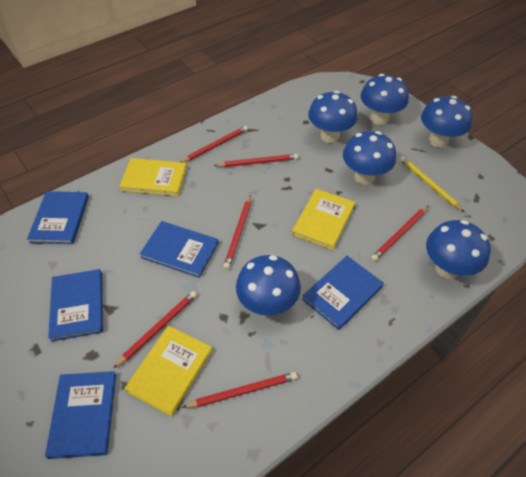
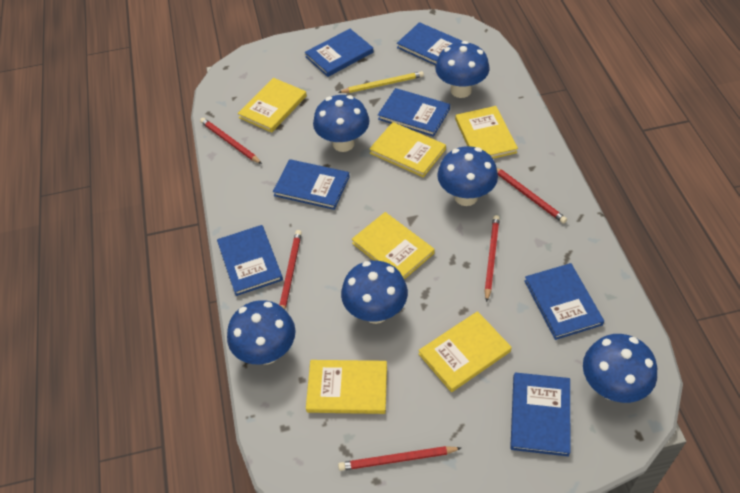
blue book: [27,191,89,244] [45,371,116,459] [48,269,103,342] [140,221,219,278] [302,256,384,330] = 5 -> [217,225,283,296] [273,159,350,210] [305,29,373,77] [378,88,450,137] [397,22,463,65] [510,372,571,457] [524,263,604,340] = 7
red pencil: [114,291,197,368] [181,126,248,163] [182,372,297,408] [214,154,298,167] [223,195,251,269] [371,205,429,261] = 6 -> [200,118,262,164] [279,230,302,309] [338,446,461,471] [484,215,500,302] [496,167,567,223] = 5
yellow book: [119,158,187,196] [125,326,212,417] [292,189,355,250] = 3 -> [238,78,307,133] [306,360,387,414] [352,212,435,280] [369,122,446,177] [418,311,512,392] [455,106,518,159] = 6

